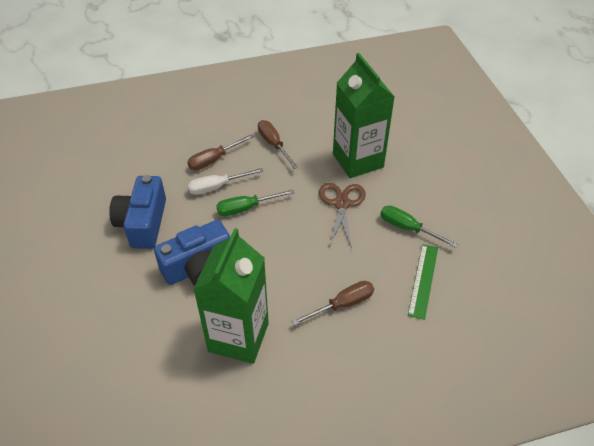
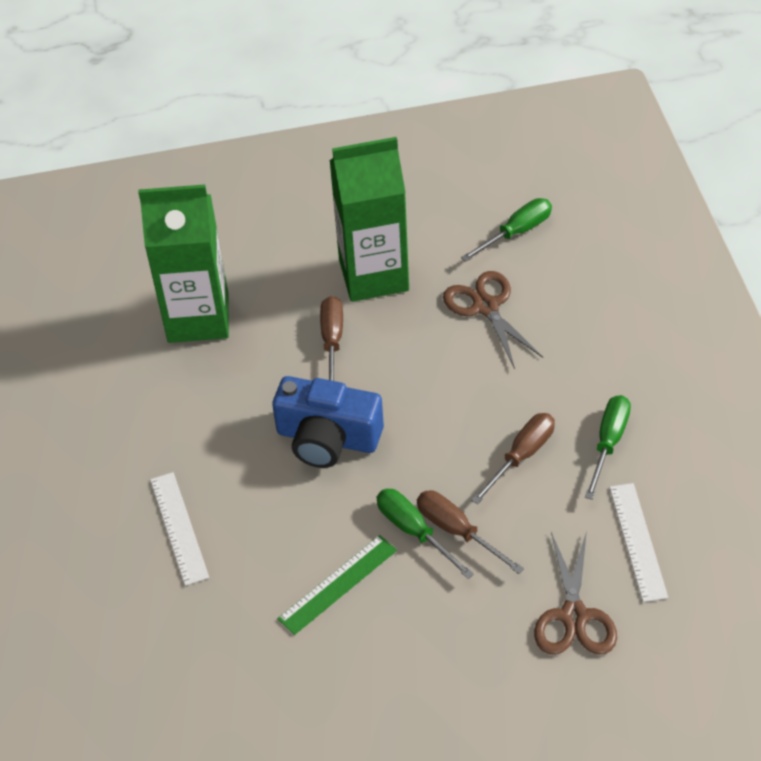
blue camera: [109,175,166,249] [154,220,230,286] = 2 -> [272,376,384,468] = 1
brown scissors: [319,183,366,248] = 1 -> [443,271,543,369] [534,531,617,655] = 2
green screwdriver: [216,189,295,216] [380,206,458,248] = 2 -> [377,489,474,579] [461,198,552,262] [585,395,631,500] = 3
white ruler: none = 0 -> [150,472,209,586] [609,483,668,602] = 2
white screwdriver: [188,168,264,195] = 1 -> none = 0

